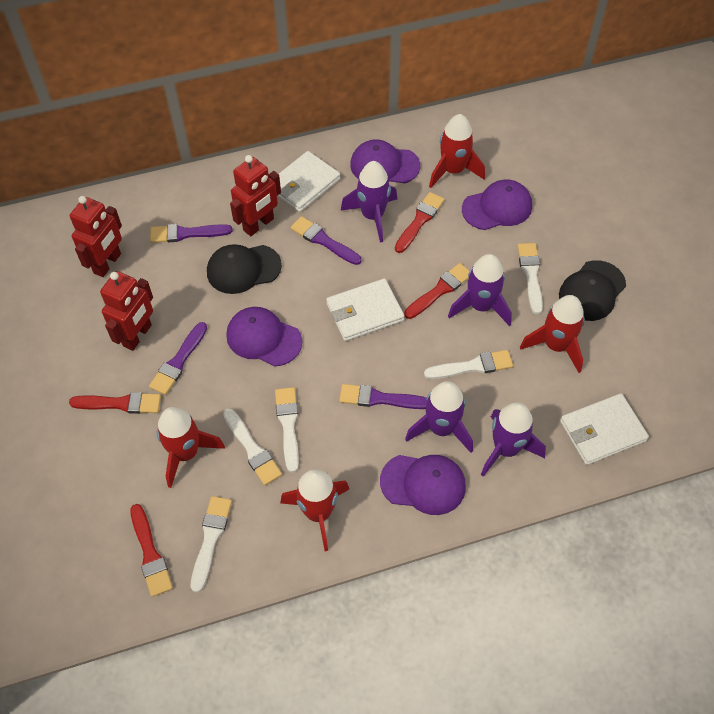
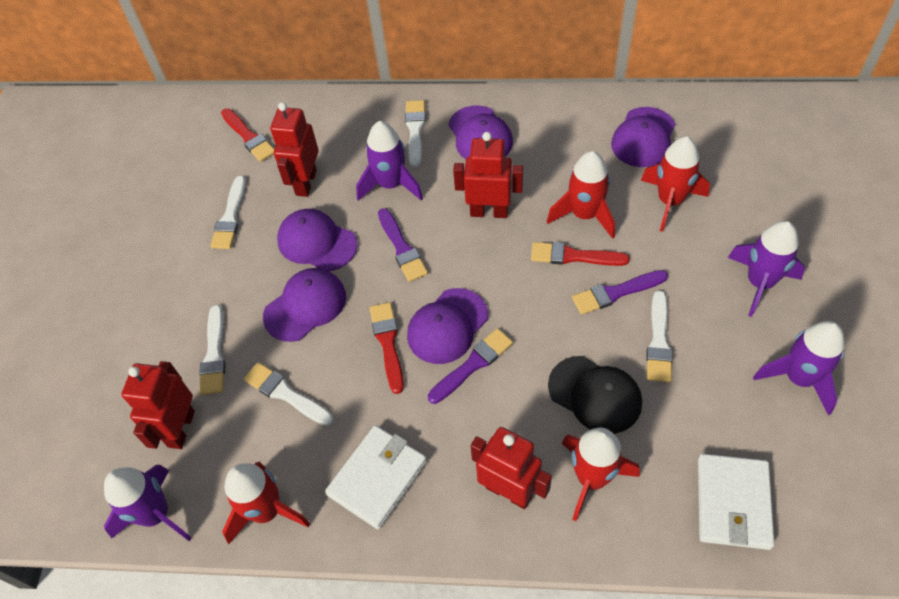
black cap: [207,244,282,294] [559,260,626,321] = 2 -> [548,356,642,434] = 1
purple brush: [149,322,207,395] [150,224,232,243] [290,216,361,265] [339,384,427,409] = 4 -> [378,208,428,282] [428,328,513,404] [572,270,668,315] = 3
purple cap: [227,307,302,367] [350,139,420,183] [380,455,466,515] [462,179,532,230] = 4 -> [263,268,346,342] [277,209,358,271] [407,288,488,364] [448,105,513,159] [611,107,675,167] = 5
red brush: [69,392,161,414] [130,504,173,597] [395,192,445,253] [404,263,469,319] = 4 -> [221,108,274,162] [370,302,404,394] [531,242,630,266] = 3
red robot: [70,196,122,277] [100,271,153,351] [230,155,281,236] = 3 -> [121,361,195,449] [270,102,319,197] [453,132,523,218] [471,427,552,509] = 4
white wallet: [278,151,340,212] [326,278,405,341] [560,393,649,465] = 3 -> [325,425,427,529] [698,454,775,550] = 2

